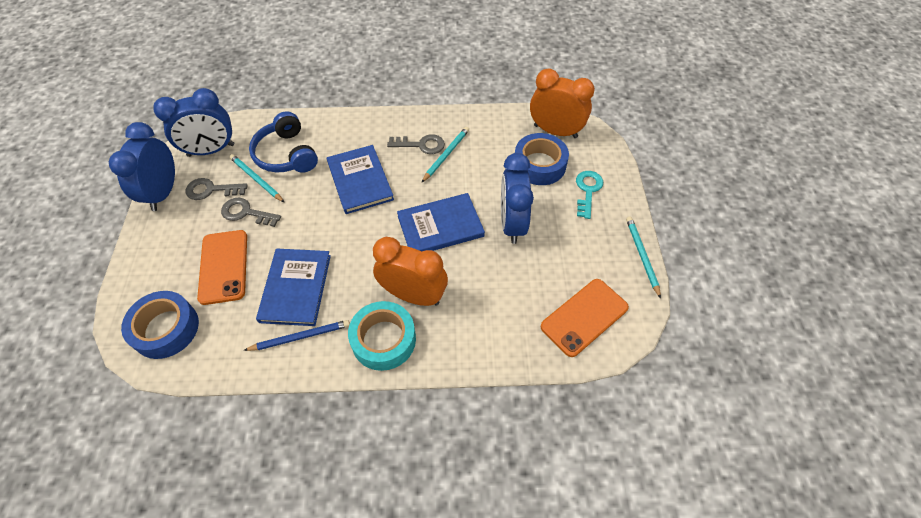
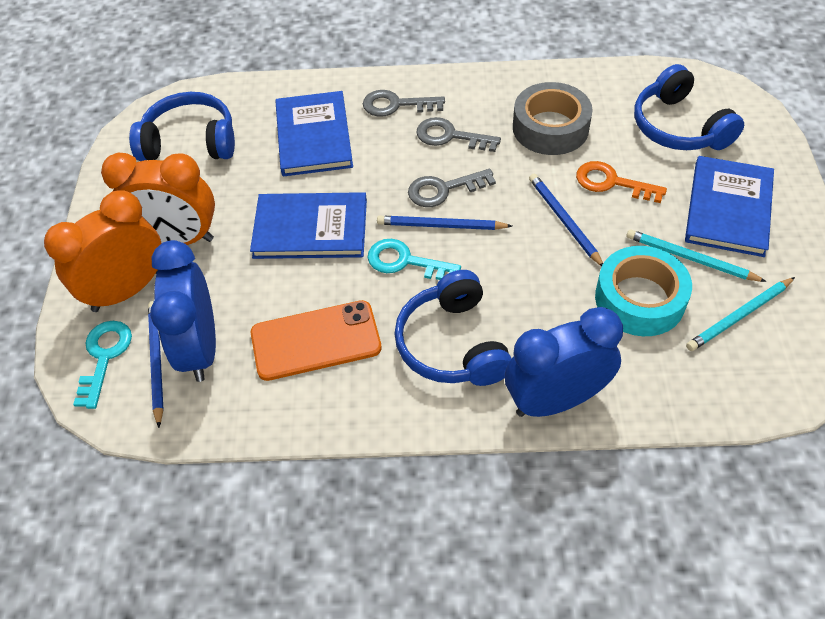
blue clock: [109,122,175,211] [153,88,234,157] [501,153,534,244] = 3 -> [150,240,216,382] [505,307,623,417] = 2
blue headphones: [249,111,318,173] = 1 -> [129,92,235,161] [394,270,512,386] [634,64,744,150] = 3
blue pencil: [243,320,350,351] = 1 -> [148,301,164,428] [377,216,512,230] [529,174,603,266] = 3
blue tape: [121,291,199,359] [515,133,569,185] = 2 -> none = 0
grey tape: none = 0 -> [513,82,593,155] = 1
orange key: none = 0 -> [576,161,667,203] = 1
orange phone: [197,230,247,305] [541,279,629,357] = 2 -> [251,300,382,381] = 1
turquoise key: [576,171,603,219] = 1 -> [73,321,132,409] [367,239,461,280] = 2
turquoise pencil: [230,154,284,202] [421,127,469,183] [626,217,661,299] = 3 -> [626,229,767,282] [686,277,795,351] = 2

